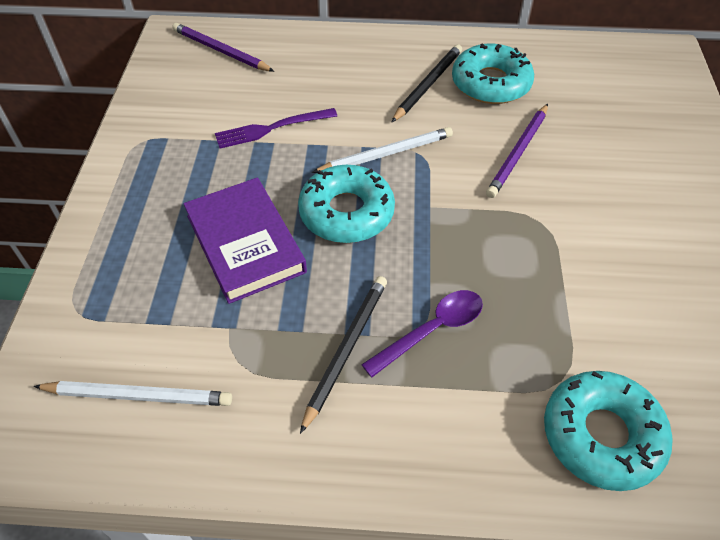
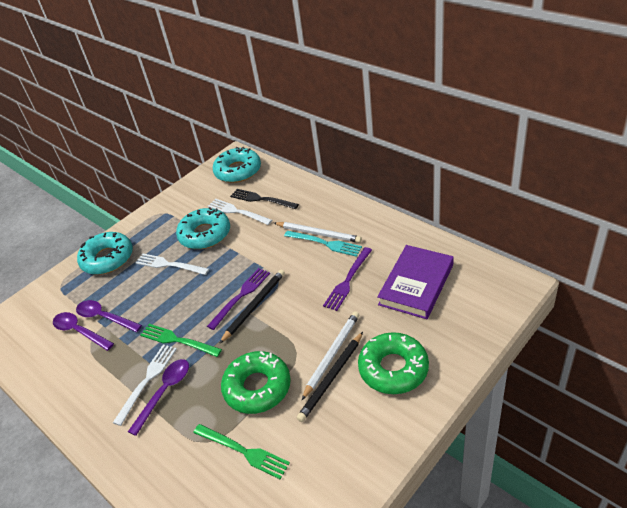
black fork: none = 0 -> [230,189,299,209] = 1
green donut: none = 0 -> [221,351,291,414] [358,332,429,394] = 2
green fork: none = 0 -> [140,324,222,357] [193,424,290,479] = 2
purple fork: [215,108,337,149] = 1 -> [207,268,270,330] [323,247,372,311] = 2
purple pencil: [172,23,274,72] [486,104,548,198] = 2 -> none = 0
purple spoon: [361,290,483,377] = 1 -> [53,312,114,351] [76,300,142,332] [128,359,189,436] = 3
turquoise fork: none = 0 -> [284,231,362,257] = 1
white fork: none = 0 -> [113,344,177,426] [135,253,209,275] [208,199,272,225] = 3

